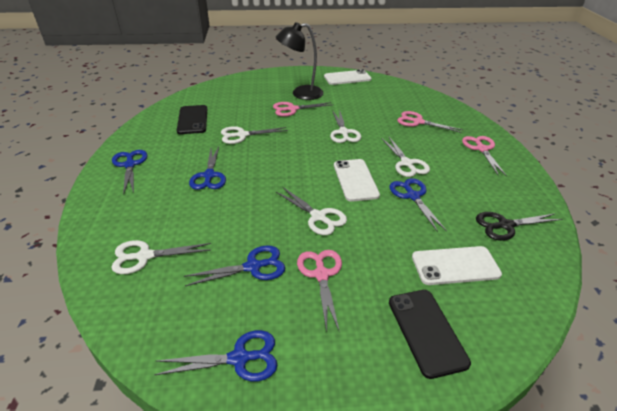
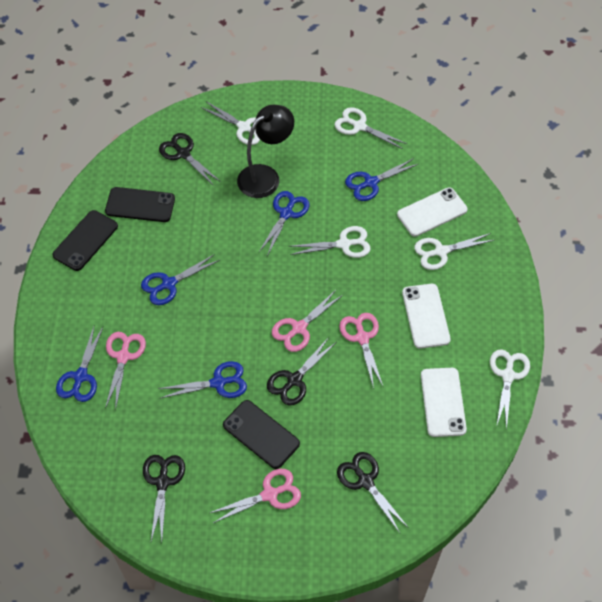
black phone: [177,105,207,134] [389,290,471,379] = 2 -> [52,210,118,271] [105,187,175,222] [223,400,300,469] = 3
black scissors: [476,212,562,241] = 1 -> [143,455,185,541] [159,133,221,186] [267,337,335,406] [337,452,409,533] = 4

